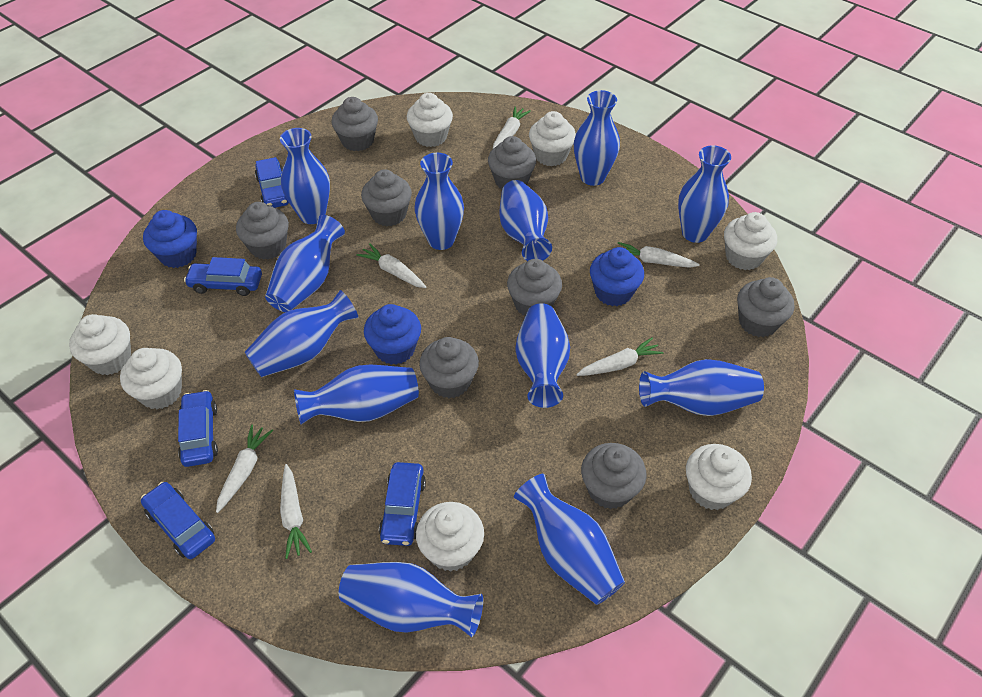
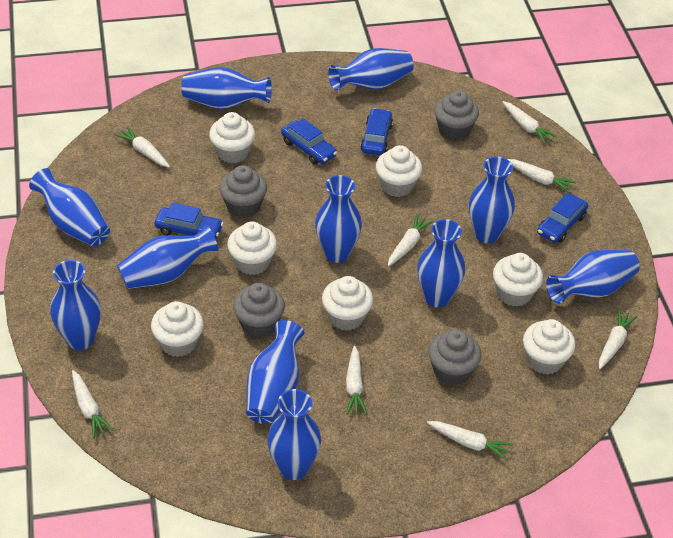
blue car: [141,482,215,559] [178,390,218,467] [184,257,262,296] [255,157,289,208] [379,462,426,546] = 5 -> [155,203,223,239] [281,118,337,164] [360,108,393,155] [537,193,588,243] = 4
blue cupcake: [143,210,197,268] [364,304,421,365] [590,247,644,306] = 3 -> none = 0
blue vase: [245,290,358,377] [265,215,345,313] [280,128,330,224] [294,365,419,425] [339,562,483,637] [415,153,464,250] [499,180,552,261] [514,474,625,605] [516,303,570,408] [574,90,620,186] [639,359,764,416] [678,145,731,243] = 12 -> [29,168,110,247] [50,260,101,350] [117,225,219,289] [181,67,272,109] [246,320,304,424] [267,389,321,480] [315,175,362,263] [328,48,414,91] [417,219,465,308] [469,157,515,243] [546,250,640,304] = 11
grey cupcake: [236,202,289,260] [331,97,378,151] [361,169,412,226] [419,337,479,398] [488,136,536,189] [507,259,562,316] [581,443,647,509] [737,277,794,337] = 8 -> [219,165,267,218] [233,283,285,338] [428,330,481,385] [434,90,479,141] = 4
white carrot: [216,425,273,513] [280,464,312,559] [356,243,426,288] [493,106,531,148] [576,338,663,376] [618,242,700,268] = 6 -> [72,370,114,438] [115,126,170,167] [346,346,367,415] [388,214,434,266] [427,421,513,461] [503,101,557,144] [507,159,576,193] [599,309,638,369] = 8

